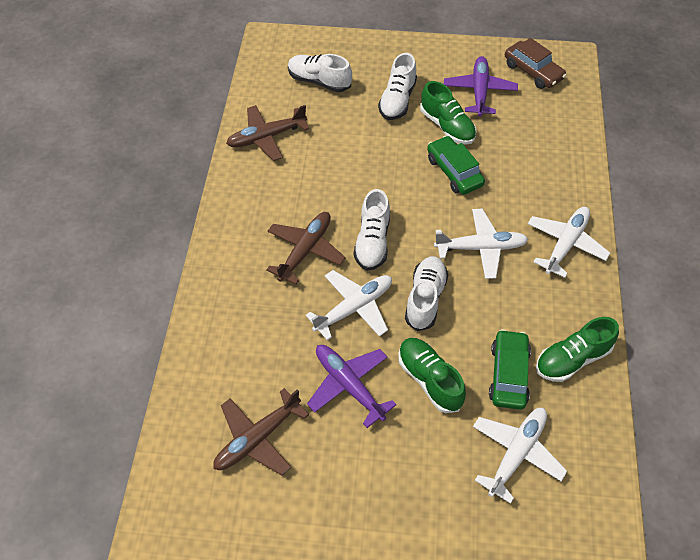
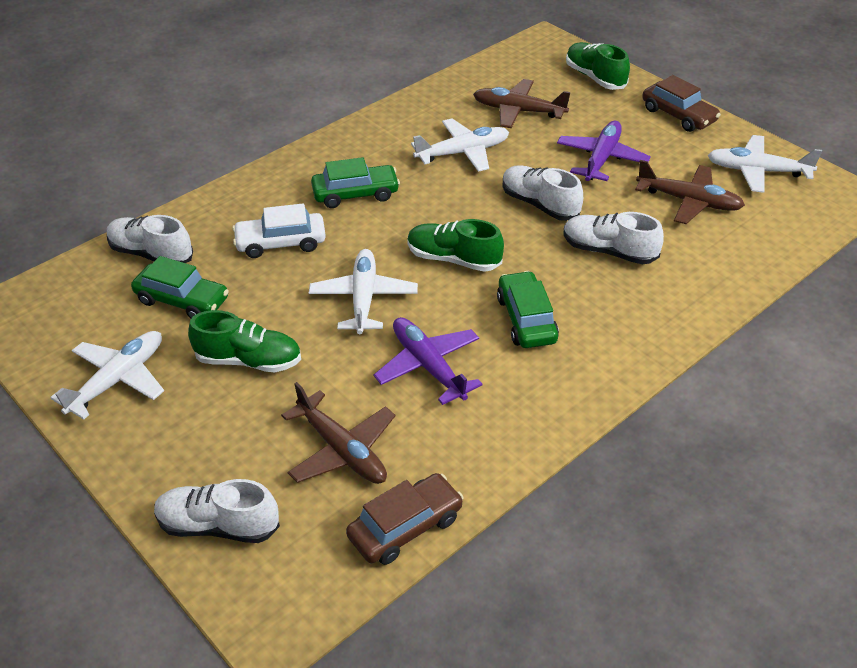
brown car: [505,38,567,89] = 1 -> [346,473,464,565] [642,75,721,132] = 2
green car: [427,136,485,195] [489,329,531,410] = 2 -> [131,256,229,318] [311,157,400,208] [497,271,559,348] = 3
white car: none = 0 -> [232,203,326,258] = 1

